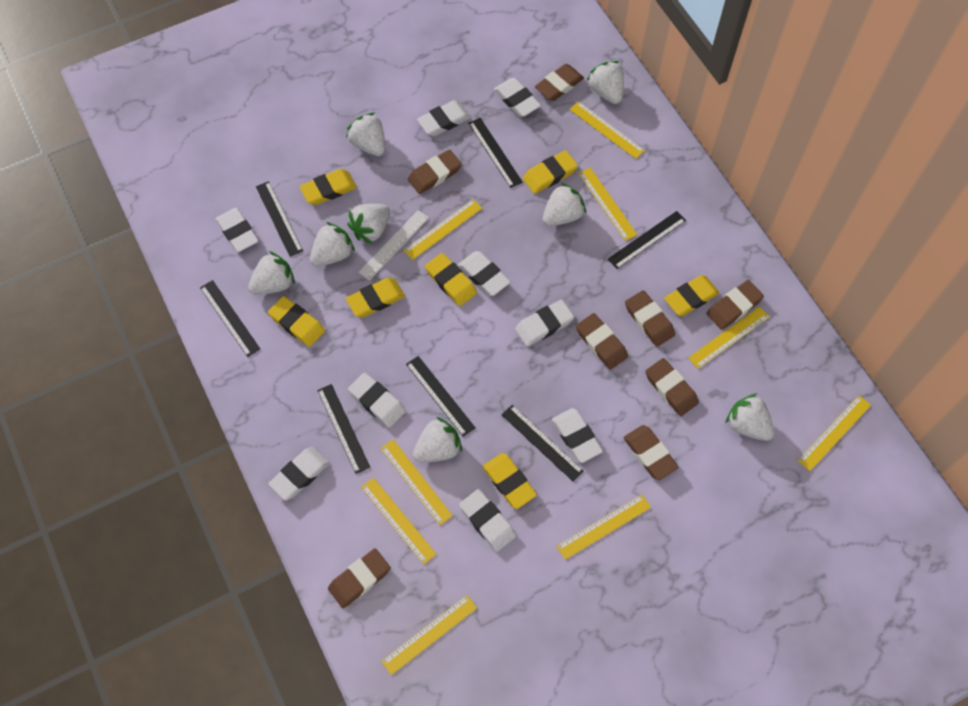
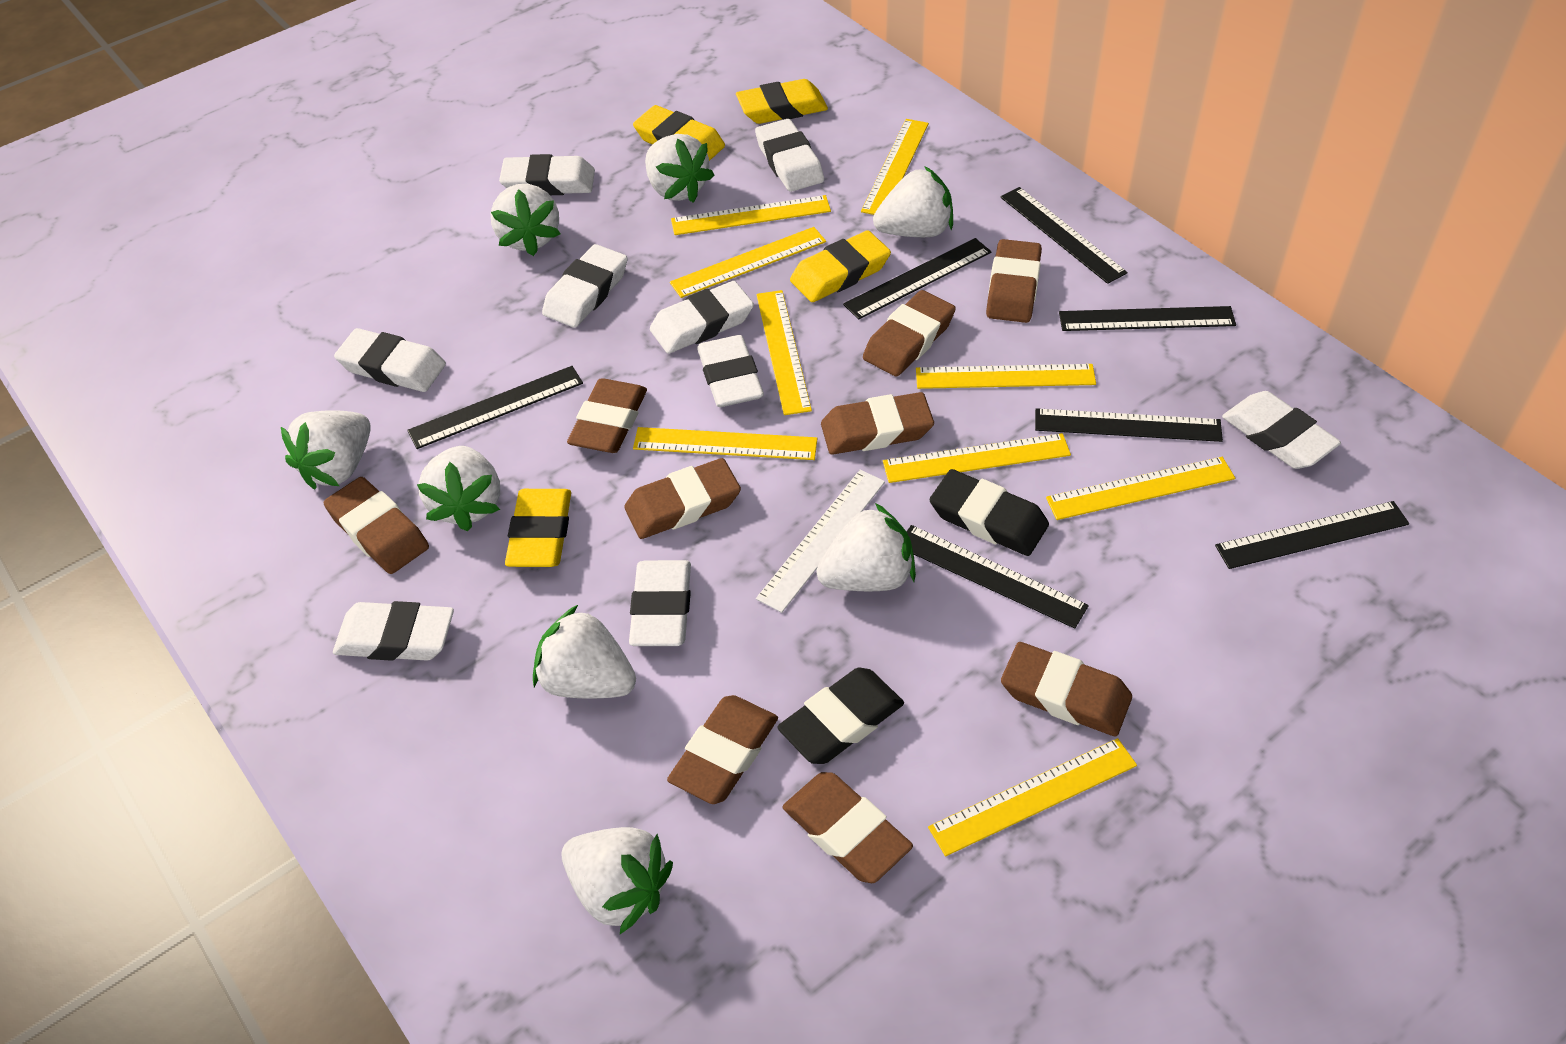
black eraser: none = 0 -> [777,667,904,764] [930,469,1049,556] = 2
brown eraser: [328,548,391,608] [408,149,462,194] [535,64,584,101] [576,313,628,370] [623,425,679,480] [625,290,675,347] [645,358,699,416] [706,280,764,330] = 8 -> [324,477,429,574] [567,378,647,453] [624,458,741,539] [667,695,778,804] [783,772,913,883] [821,392,934,454] [863,290,956,376] [986,239,1042,323] [1001,642,1132,736] = 9
yellow eraser: [268,296,325,347] [300,169,357,205] [346,278,405,317] [425,253,477,306] [483,453,537,509] [523,150,578,194] [664,275,720,316] = 7 -> [505,489,571,567] [633,105,725,161] [736,79,828,124] [790,230,891,302] = 4

